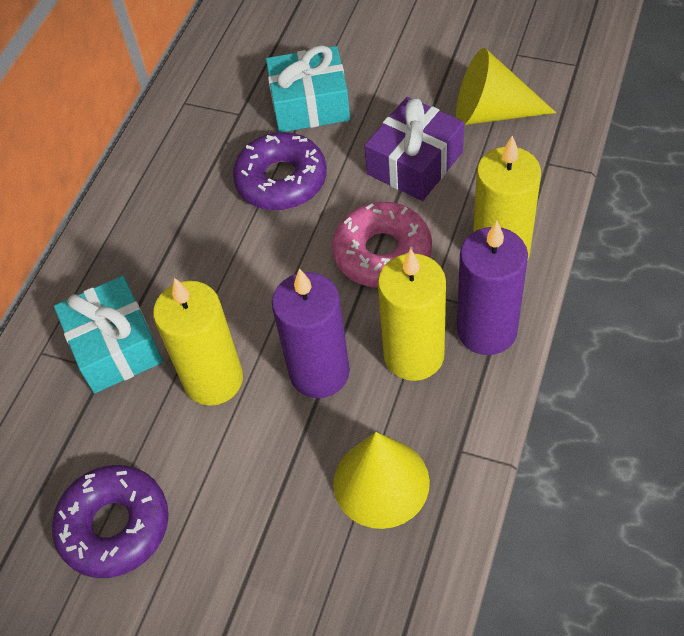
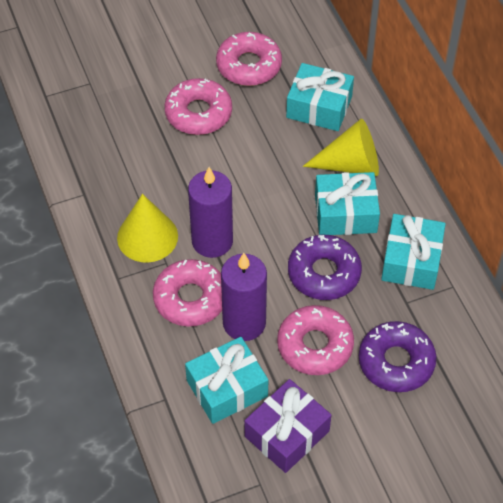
pink donut: [332,202,432,288] = 1 -> [153,259,222,327] [164,78,232,135] [216,32,282,86] [277,305,354,375] = 4
turquoise gift: [54,276,163,393] [266,45,350,132] = 2 -> [185,337,268,424] [286,63,354,131] [315,172,380,235] [381,214,446,290] = 4
yellow candle: [153,278,243,406] [378,249,446,381] [473,135,541,261] = 3 -> none = 0

